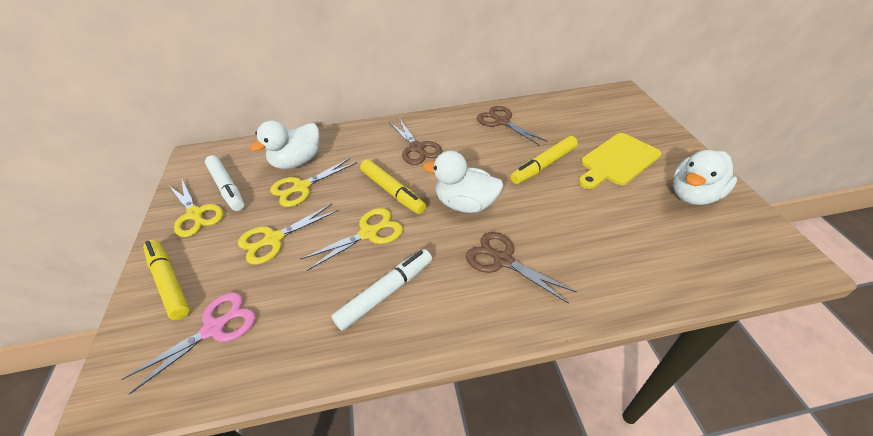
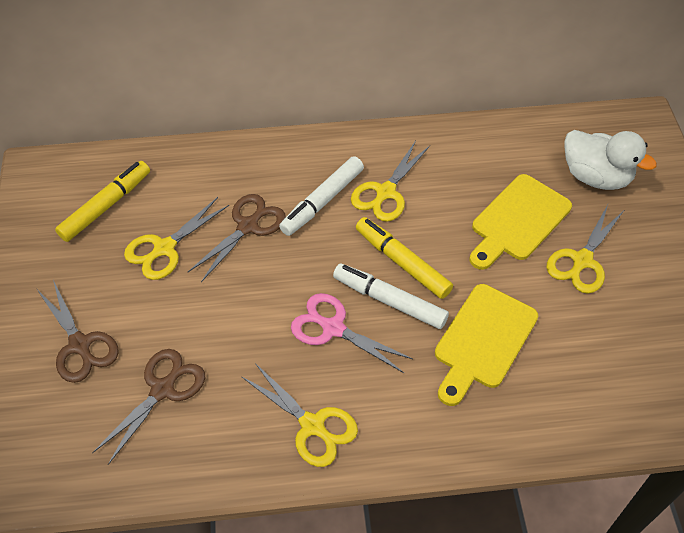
white duck: [249,121,319,169] [423,151,504,213] [673,150,737,205] = 3 -> [564,130,657,190] = 1
yellow cutting board: [579,133,661,189] = 1 -> [435,284,538,406] [469,174,572,270] = 2
yellow marker: [143,240,190,320] [360,159,426,214] [510,136,578,184] = 3 -> [55,161,150,242] [356,217,453,299] = 2

